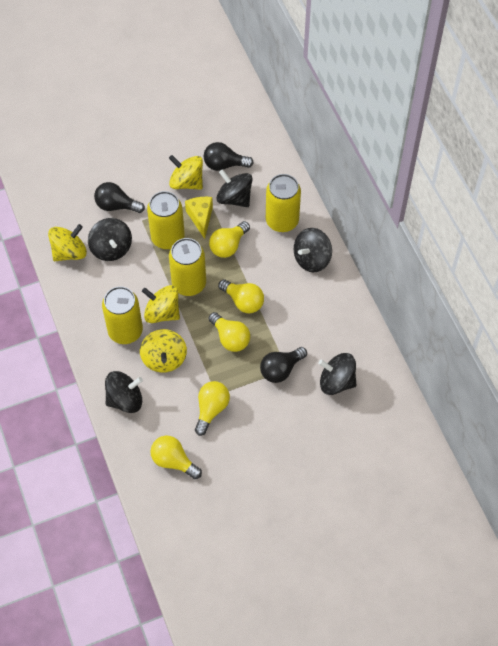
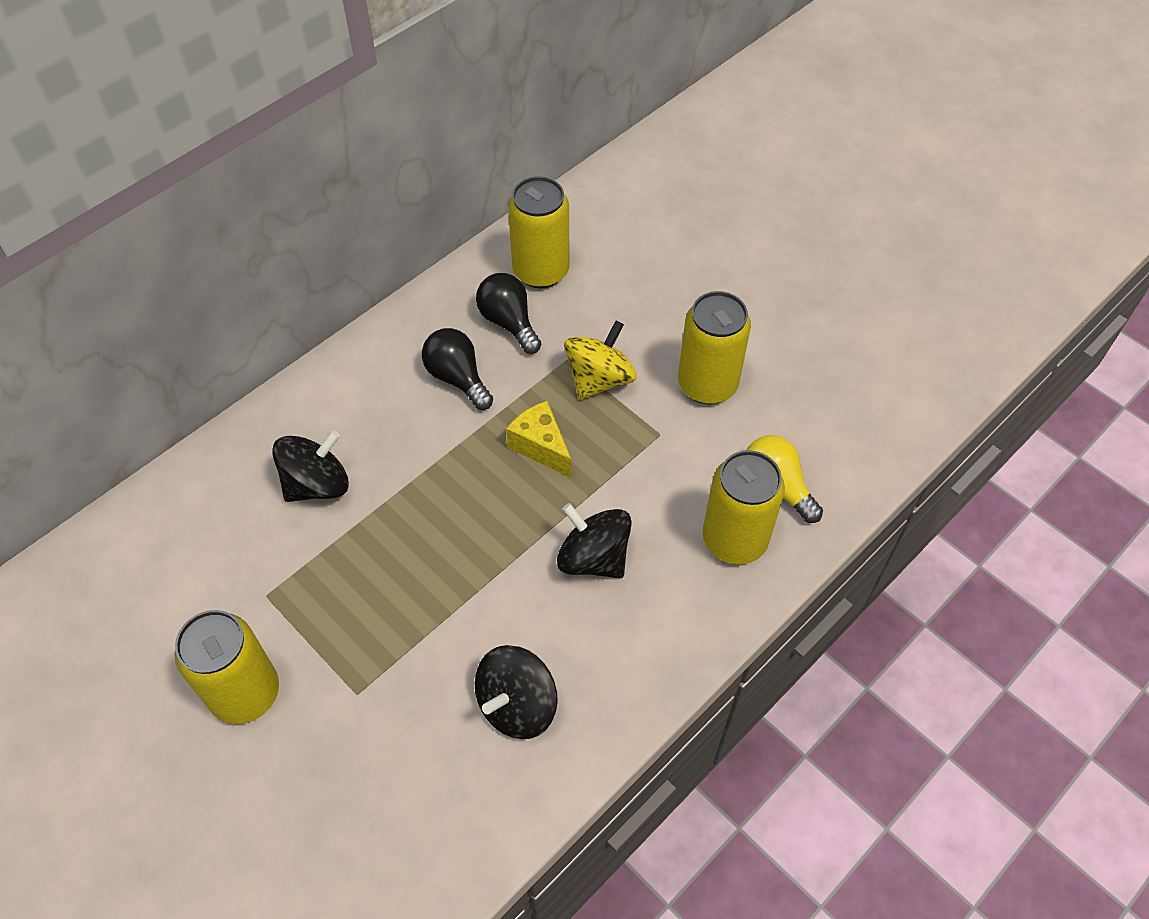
black light bulb: [94,182,145,213] [204,142,254,171] [260,347,307,383] = 3 -> [422,328,493,410] [476,273,541,354] = 2
black spinning top: [88,218,132,261] [105,371,143,413] [216,169,253,207] [294,228,332,272] [318,353,357,395] = 5 -> [272,430,349,502] [475,645,558,739] [557,503,632,578] = 3
yellow light bulb: [150,436,202,479] [195,381,230,436] [209,221,250,258] [209,312,250,352] [218,279,264,313] = 5 -> [747,435,823,523] = 1
yellow spinning top: [48,224,87,261] [140,329,187,373] [142,285,180,323] [169,155,203,190] = 4 -> [564,321,637,400] = 1

